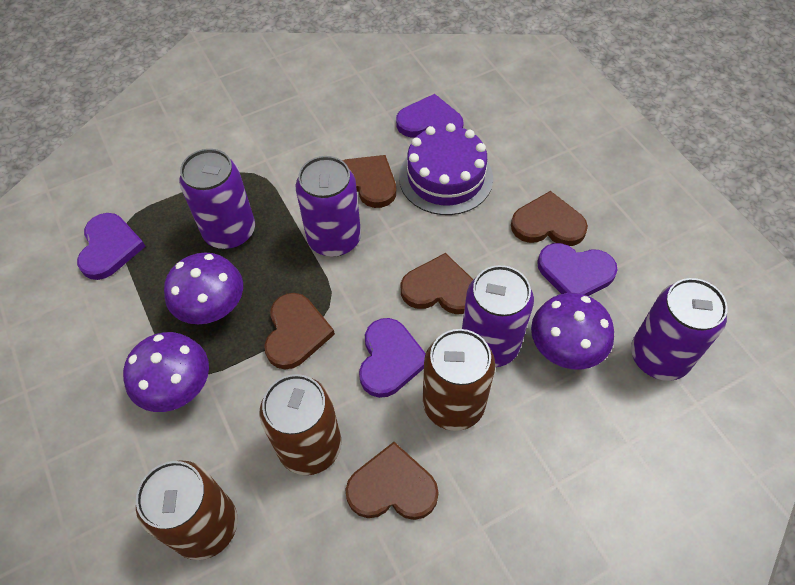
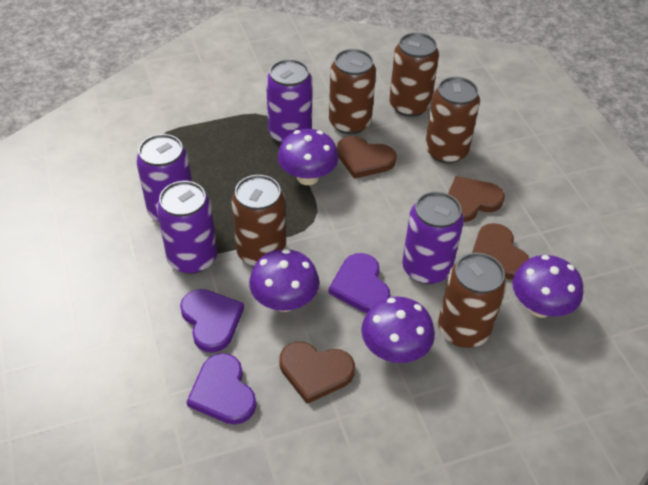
brown can: [136,460,238,560] [259,374,341,475] [423,329,495,431] = 3 -> [231,175,286,266] [329,49,376,134] [389,32,439,117] [425,77,480,164] [438,253,507,348] = 5
brown heart: [264,293,335,369] [342,155,396,208] [345,442,439,520] [401,253,473,314] [511,191,588,246] = 5 -> [279,342,355,404] [337,136,397,179] [448,176,505,222] [472,223,529,280] = 4
purple cake: [399,123,493,215] = 1 -> none = 0
purple heart: [77,213,146,280] [359,318,426,398] [396,94,464,137] [537,243,617,296] = 4 -> [180,289,244,353] [187,353,256,425] [328,253,390,313] = 3
purple mushroom: [123,332,209,412] [164,253,243,324] [531,293,614,369] = 3 -> [249,249,319,312] [277,129,339,185] [361,297,435,363] [512,255,583,318] = 4

